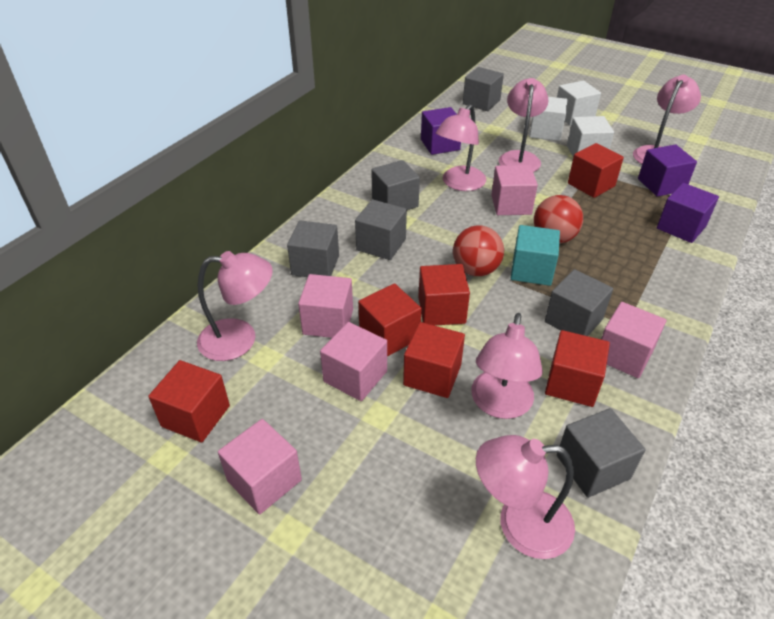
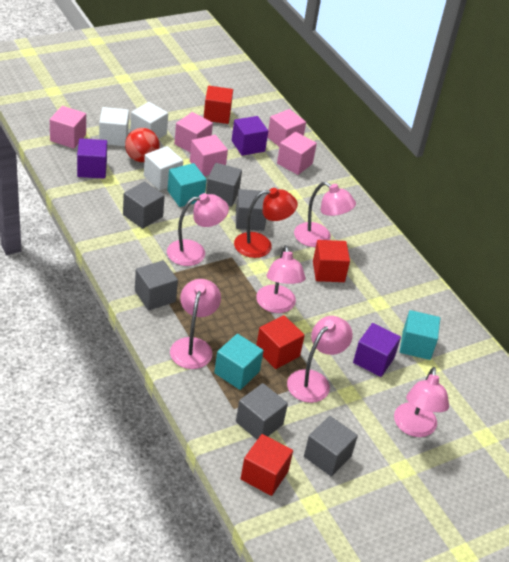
red ball: [453,225,504,276] [534,195,583,243] = 2 -> [125,128,160,162] = 1
red cube: [148,360,230,442] [358,283,422,357] [403,322,465,398] [418,264,470,326] [545,330,610,407] [568,143,624,198] = 6 -> [204,86,233,124] [241,434,293,496] [256,315,305,369] [313,240,350,282] = 4
red lamp: none = 0 -> [234,188,298,258] = 1
turquoise cube: [511,225,560,286] = 1 -> [168,163,207,207] [214,334,264,390] [400,310,440,360] = 3

